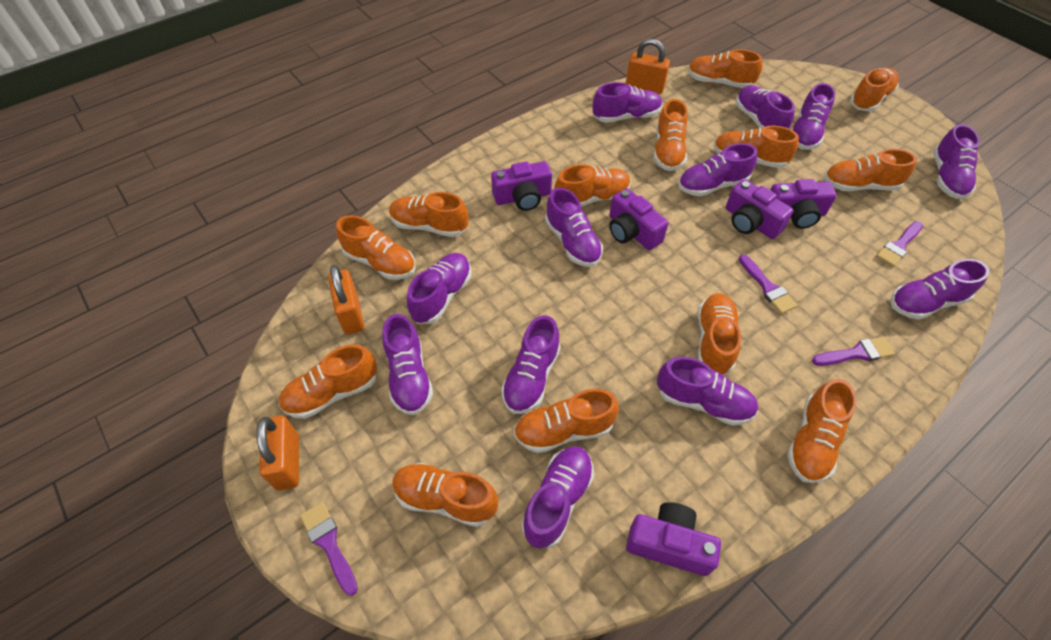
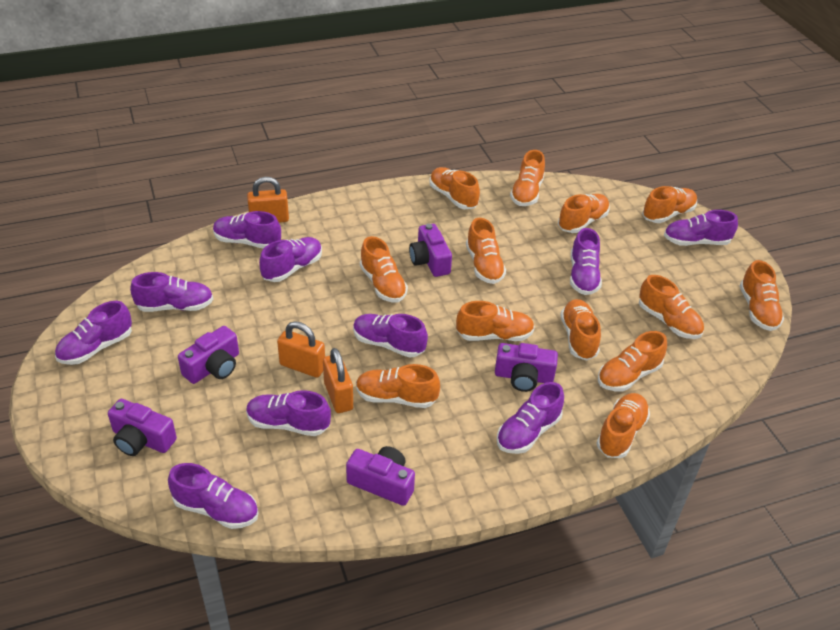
purple brush: [300,502,358,596] [738,254,798,314] [812,337,895,366] [876,221,923,267] = 4 -> none = 0
purple shoe: [382,314,433,415] [407,253,471,324] [501,315,561,414] [522,446,594,549] [545,188,603,267] [593,82,662,123] [657,357,758,426] [678,143,757,196] [736,85,795,129] [792,83,835,150] [890,259,990,320] [933,124,980,199] = 12 -> [55,301,132,365] [130,272,213,312] [168,463,258,529] [213,211,281,249] [246,390,331,436] [259,237,322,282] [353,314,428,358] [497,382,564,454] [570,228,602,295] [664,210,738,246] = 10

